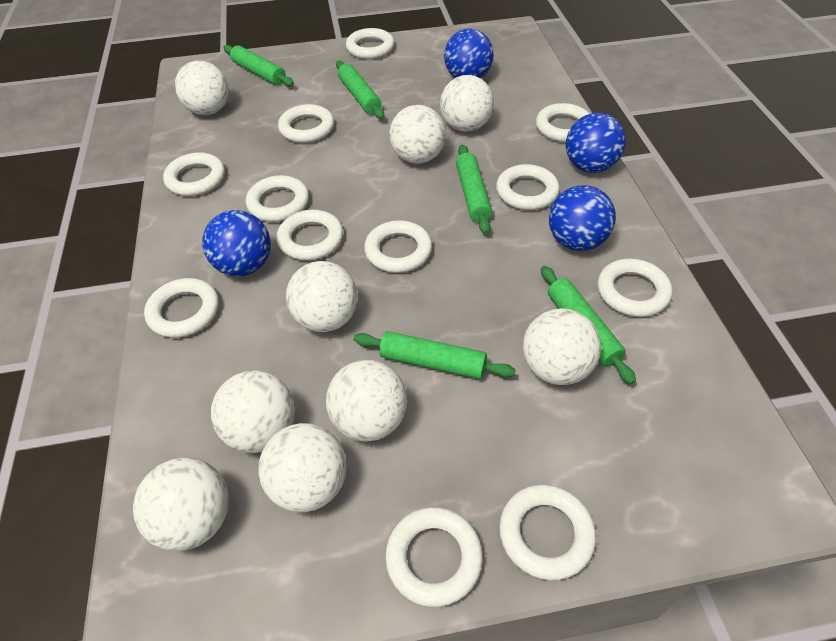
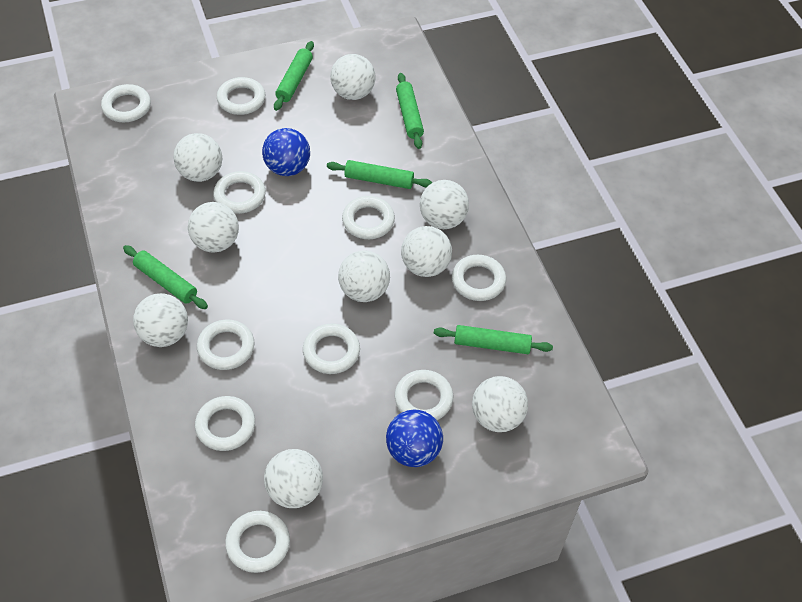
blue ball: [202,210,271,276] [444,28,494,78] [549,185,616,251] [566,113,626,173] = 4 -> [262,128,310,176] [386,409,443,467] = 2
white ring: [144,278,219,338] [163,152,225,196] [246,175,309,222] [277,210,343,260] [278,104,334,143] [346,28,395,59] [364,220,432,273] [385,507,483,607] [496,164,560,210] [499,485,596,580] [536,103,590,142] [597,259,673,317] = 12 -> [101,84,151,122] [195,396,255,451] [197,319,255,370] [213,171,266,214] [217,77,265,115] [225,511,290,573] [303,324,360,374] [342,196,395,239] [395,370,453,420] [452,255,506,301] = 10

